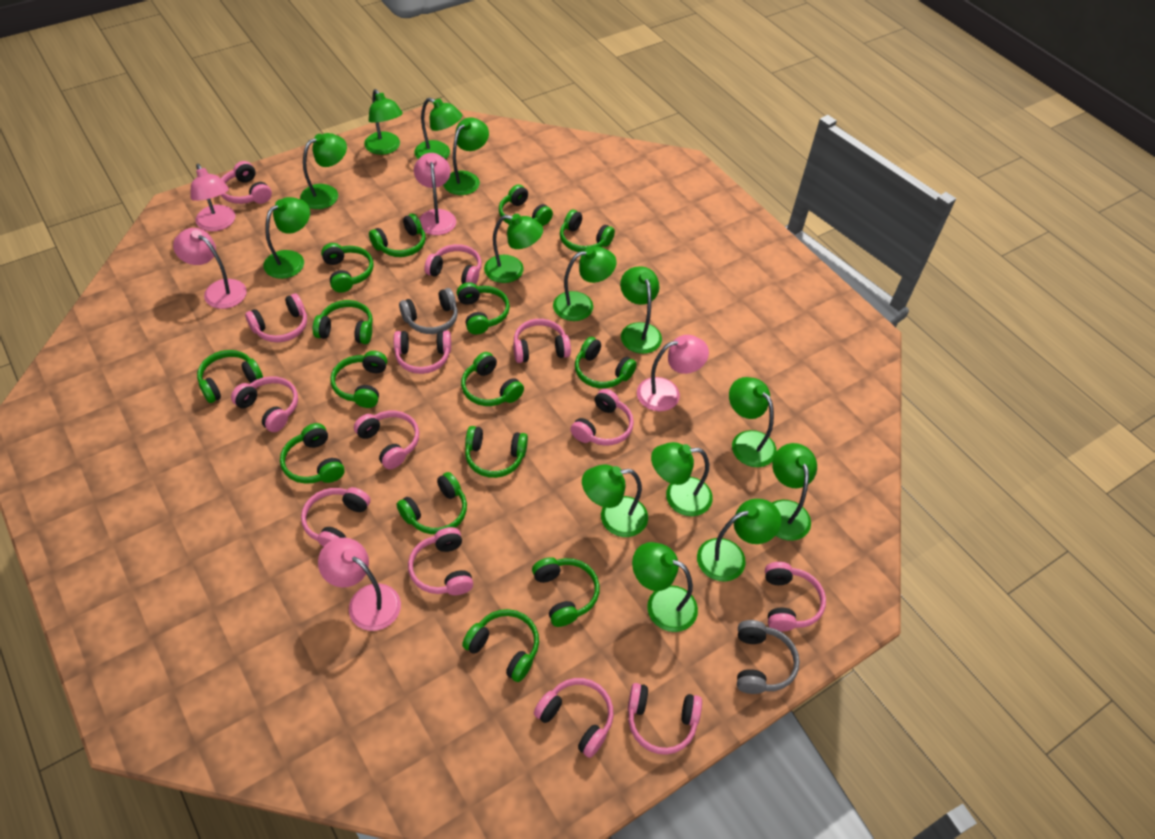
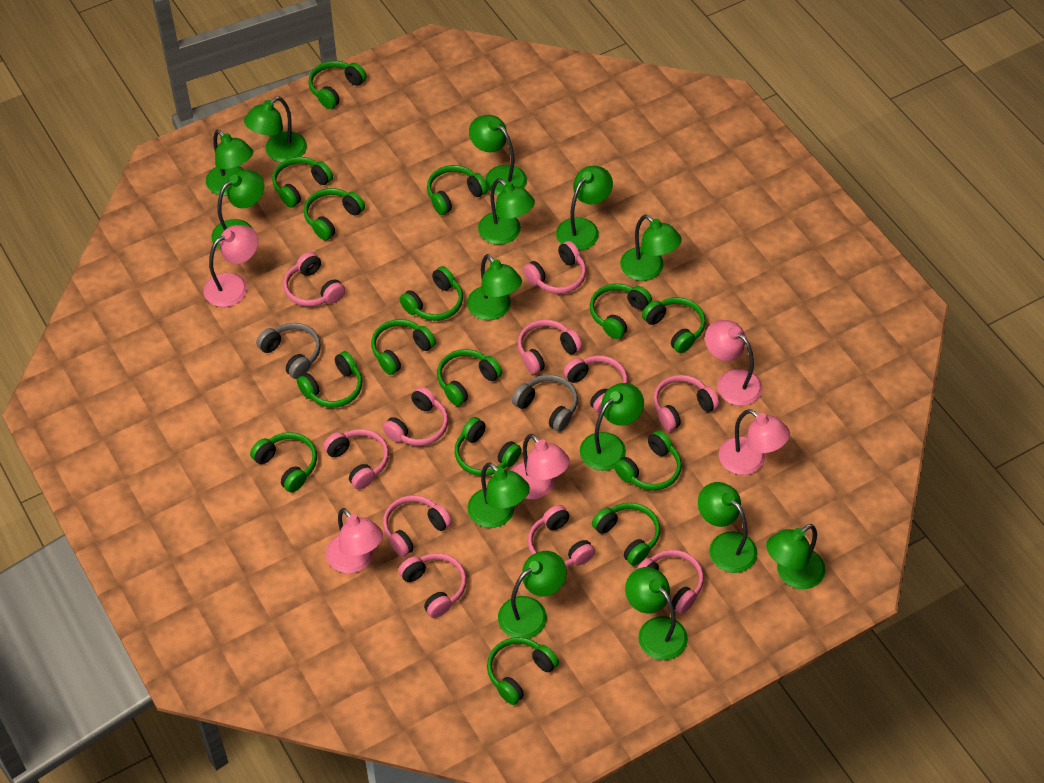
pink headphones: [221,161,272,204] [231,376,298,432] [245,293,307,342] [301,487,370,547] [354,411,419,469] [394,331,451,374] [408,527,473,595] [424,244,482,285] [513,319,571,363] [534,678,614,758] [570,389,634,446] [628,683,702,755] [765,562,826,631] = 13 -> [283,252,345,306] [323,429,389,489] [383,387,448,446] [383,495,452,557] [398,553,467,618] [518,319,582,374] [523,241,586,294] [528,505,595,567] [563,356,628,414] [636,550,704,614] [653,375,719,431] = 11

